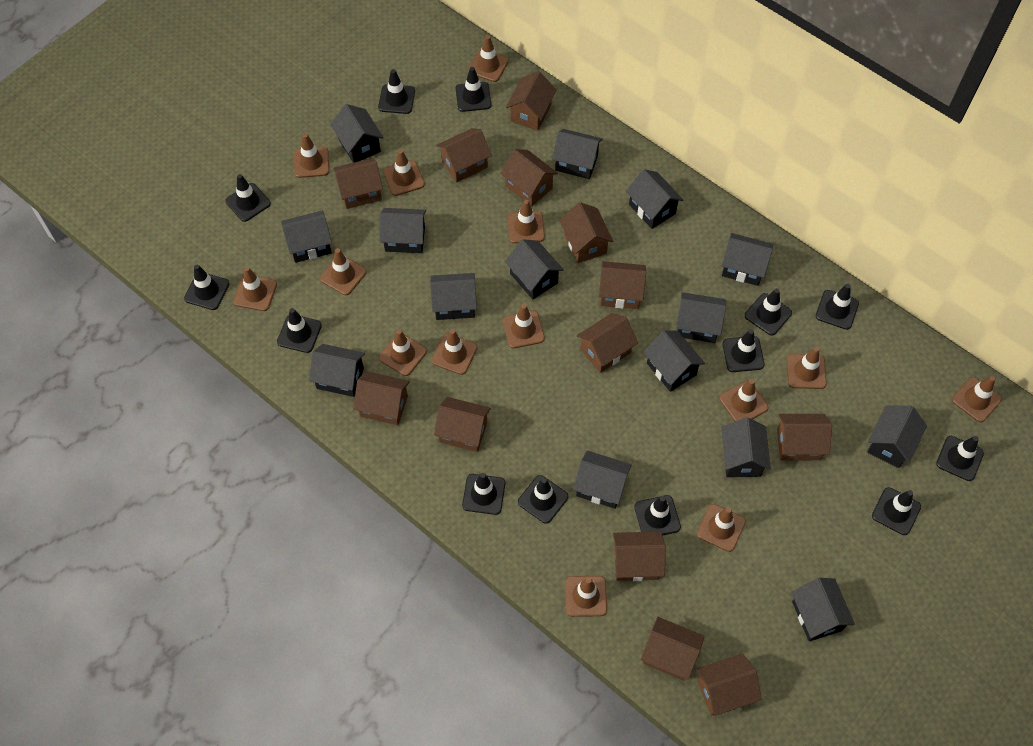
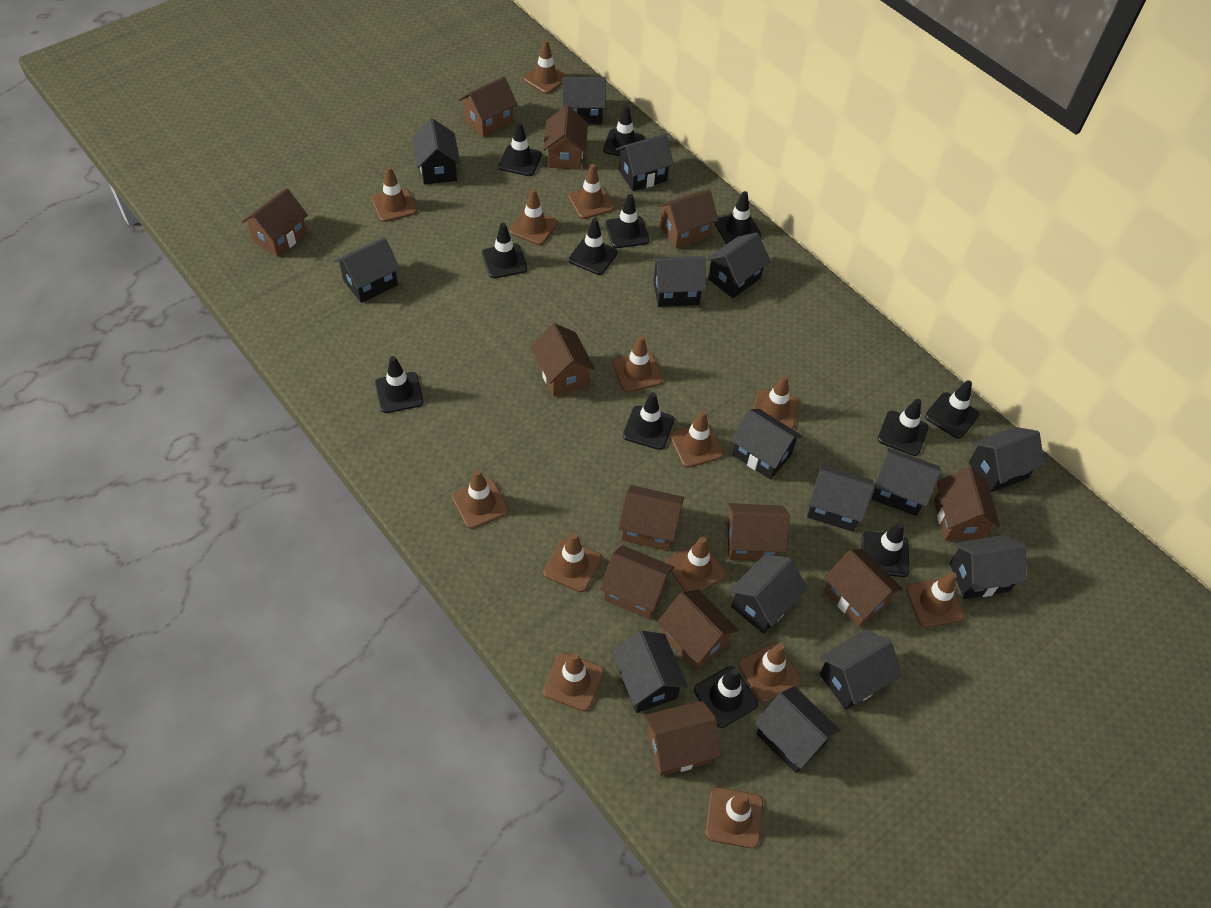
black traffic cone: [184,265,230,310] [225,174,271,222] [277,308,322,353] [378,69,415,114] [456,67,491,112] [462,473,505,515] [518,475,568,524] [634,495,681,536] [722,329,765,372] [745,288,792,335] [816,284,859,330] [872,487,921,535] [936,436,984,481] = 13 -> [375,356,424,413] [482,223,528,279] [498,122,542,176] [569,218,618,275] [603,105,644,156] [606,194,649,248] [623,392,674,450] [694,666,758,728] [715,191,762,244] [862,522,910,577] [878,398,929,456] [925,380,979,439] = 12
brown house: [333,158,383,209] [353,371,410,425] [434,397,491,452] [436,128,492,183] [500,149,558,207] [506,71,556,131] [560,202,613,263] [577,313,638,373] [599,261,646,309] [613,532,666,581] [641,617,705,681] [696,654,762,716] [777,414,832,460] = 13 -> [241,188,308,257] [459,76,518,137] [531,323,595,397] [543,105,588,170] [600,545,674,620] [619,485,684,551] [644,701,721,776] [657,189,718,249] [658,589,739,671] [727,503,790,561] [824,549,903,627] [934,467,1000,541] = 12

